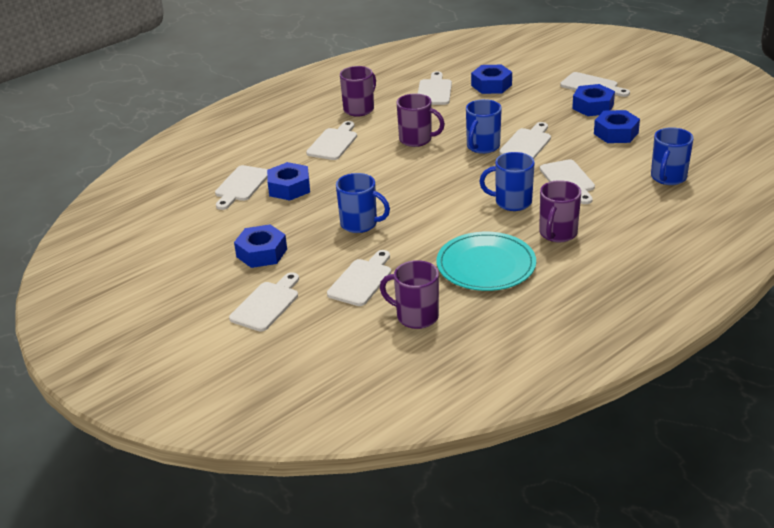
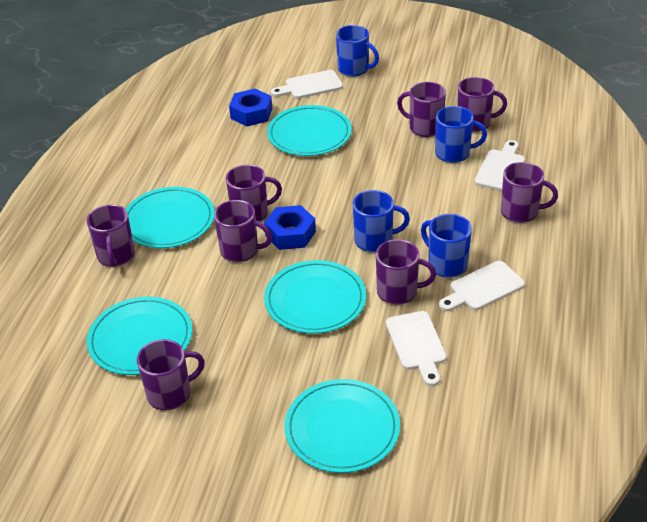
blue nut: [234,225,287,268] [267,162,310,201] [471,65,512,94] [572,84,615,116] [594,110,640,143] = 5 -> [229,89,272,126] [264,205,316,250] = 2
purple mug: [340,66,376,117] [380,260,439,329] [397,93,445,147] [539,180,581,242] = 4 -> [87,204,135,267] [137,339,205,410] [214,200,272,262] [226,165,282,221] [376,239,436,305] [397,82,446,137] [457,77,507,132] [501,162,558,223] = 8
turquoise plate: [436,232,536,291] = 1 -> [87,297,192,375] [126,187,214,248] [264,260,366,334] [267,105,352,156] [284,379,400,473] = 5
white cutting board: [215,165,268,210] [229,272,299,332] [306,121,357,160] [327,250,391,306] [418,71,452,105] [499,122,551,159] [540,159,595,204] [560,72,630,97] = 8 -> [271,70,343,99] [386,311,447,386] [439,261,525,311] [475,140,525,191] = 4

